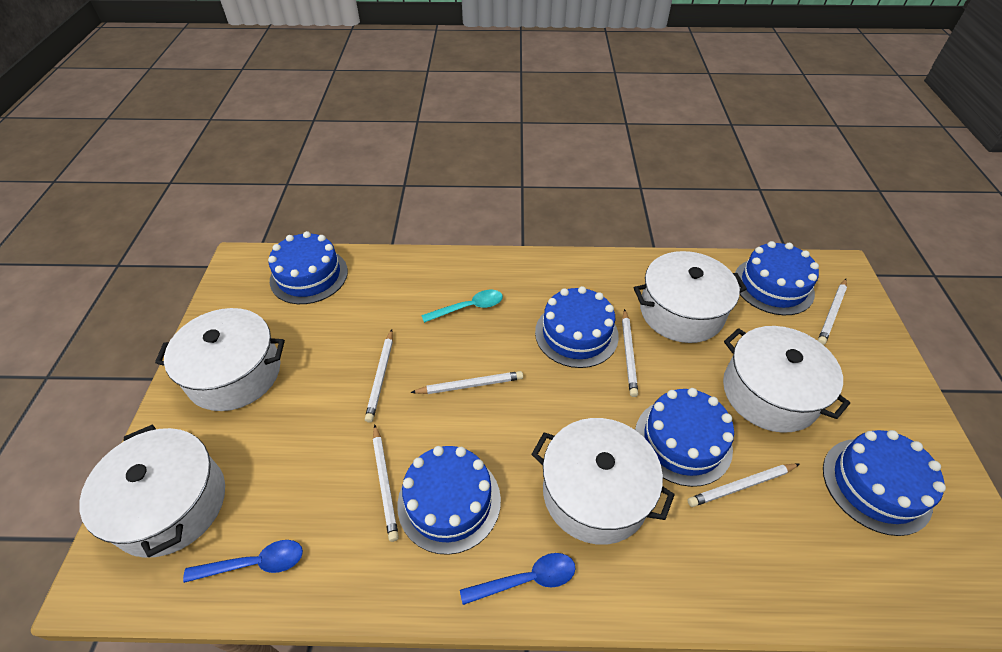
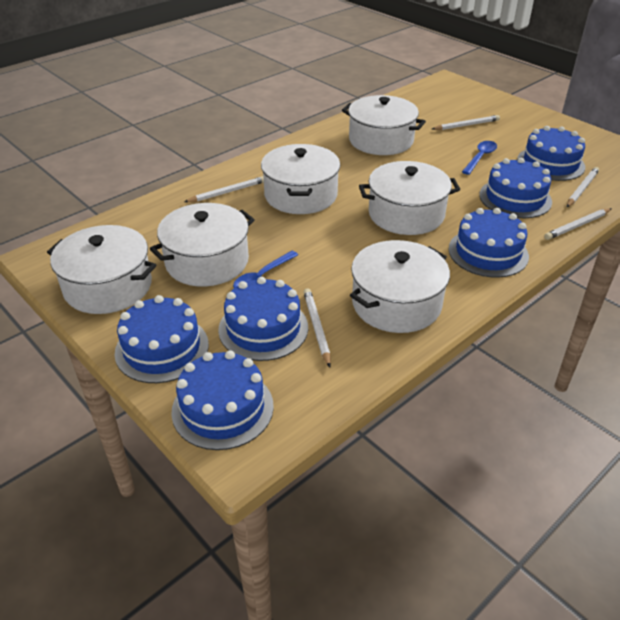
turquoise spoon: [421,290,503,323] = 1 -> none = 0
white pencil: [365,329,393,423] [373,424,399,542] [411,371,523,394] [622,309,638,397] [687,464,799,507] [818,279,847,345] = 6 -> [184,176,264,202] [303,288,331,367] [432,115,500,130] [544,208,612,240] [567,167,599,207] = 5
white pot: [79,425,225,558] [155,308,285,411] [531,418,675,545] [634,251,747,343] [723,326,850,433] = 5 -> [47,225,156,314] [150,203,255,287] [261,144,340,214] [342,95,426,155] [350,240,450,333] [359,161,460,235] = 6

